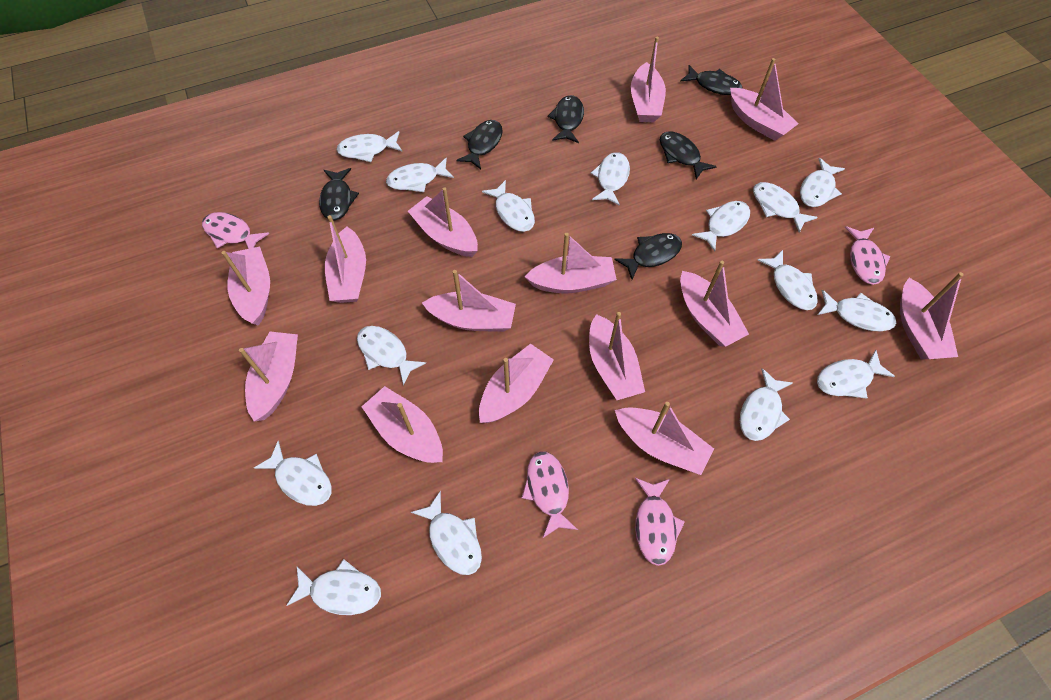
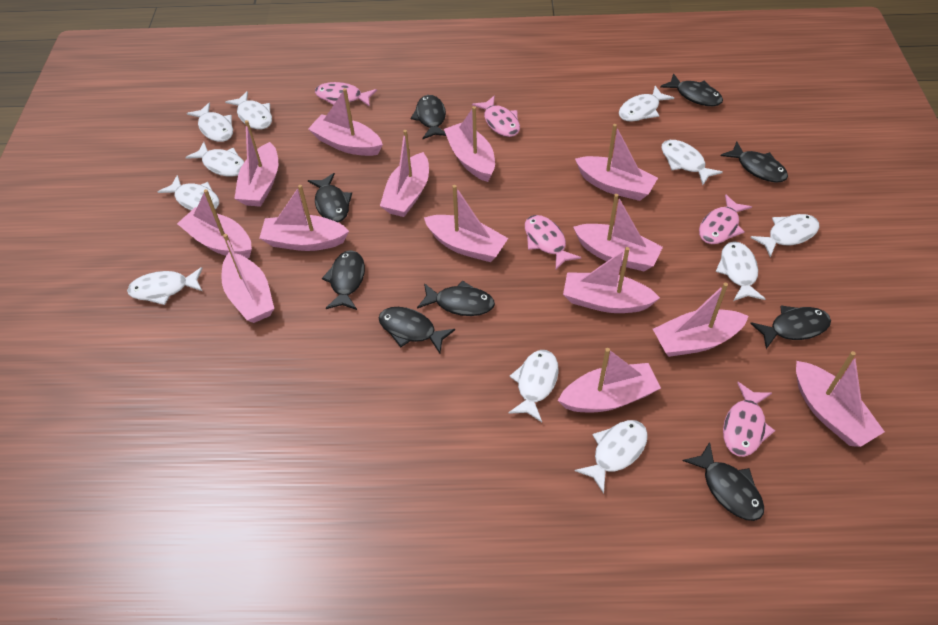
black fish: [319,168,359,221] [456,120,503,169] [548,95,584,143] [614,233,682,279] [660,131,717,179] [680,65,743,95] = 6 -> [308,173,352,222] [322,250,365,310] [379,307,455,353] [410,95,446,139] [417,280,495,316] [660,73,723,106] [683,442,764,521] [720,141,788,183] [750,305,831,349] = 9
pink fish: [202,212,269,249] [522,451,578,538] [635,478,685,566] [845,226,891,285] = 4 -> [315,82,377,107] [472,95,520,137] [525,215,581,270] [699,194,752,244] [723,382,775,457] = 5
white fish: [254,441,332,506] [286,559,381,615] [336,131,403,162] [357,326,426,386] [386,157,454,192] [411,490,482,575] [482,180,535,232] [590,152,630,206] [692,201,750,251] [740,368,793,441] [753,182,818,233] [758,250,818,310] [800,158,845,207] [817,350,895,399] [818,290,896,331] = 15 -> [127,267,203,305] [158,175,219,211] [185,142,244,177] [187,103,233,142] [225,91,272,129] [508,350,559,422] [575,420,648,494] [619,86,674,122] [661,140,723,185] [716,241,765,301] [750,214,819,257] = 11

